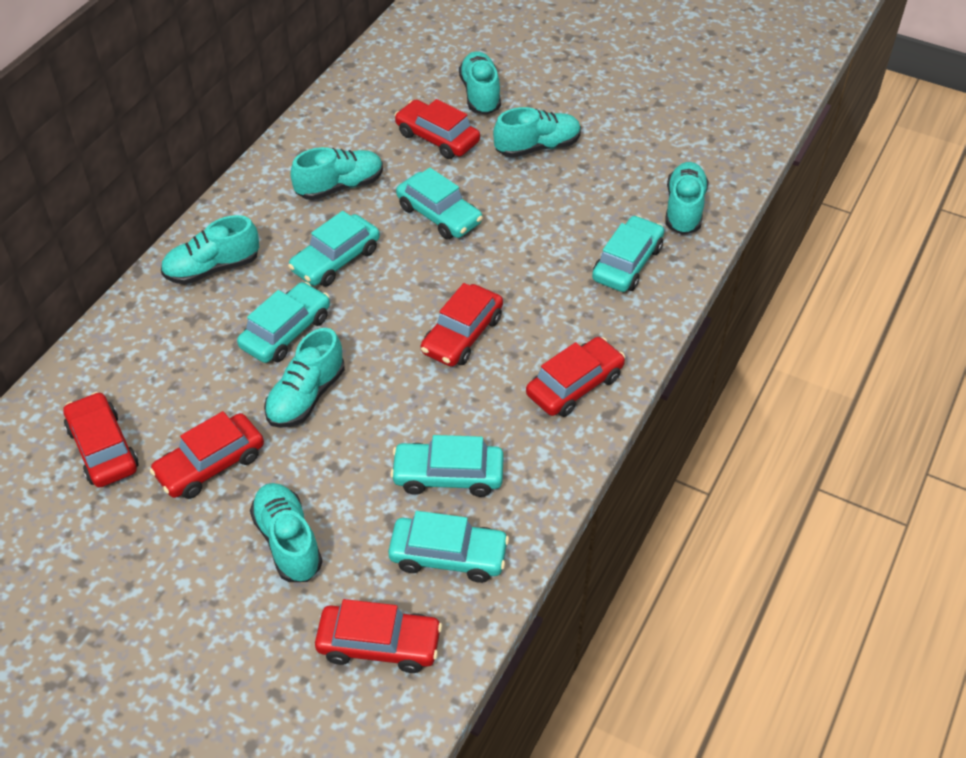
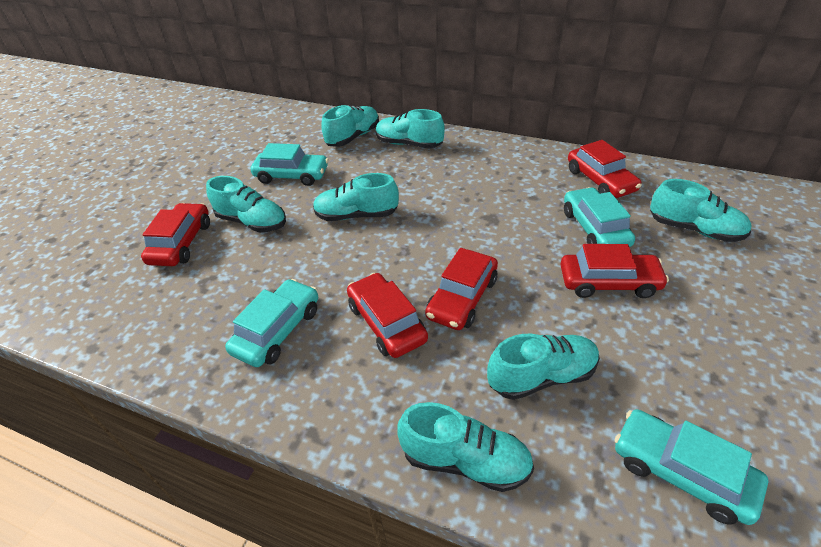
red car: [63,392,139,488] [150,411,264,499] [315,599,442,673] [395,99,480,159] [421,283,503,367] [526,337,625,417] = 6 -> [141,203,210,266] [347,273,428,358] [425,248,498,330] [560,244,669,298] [568,140,642,198] = 5
turquoise car: [237,282,330,363] [288,211,380,287] [388,511,509,583] [390,435,504,497] [396,167,483,239] [592,215,664,292] = 6 -> [225,279,318,367] [250,143,329,186] [564,187,635,247] [615,409,768,525] = 4

